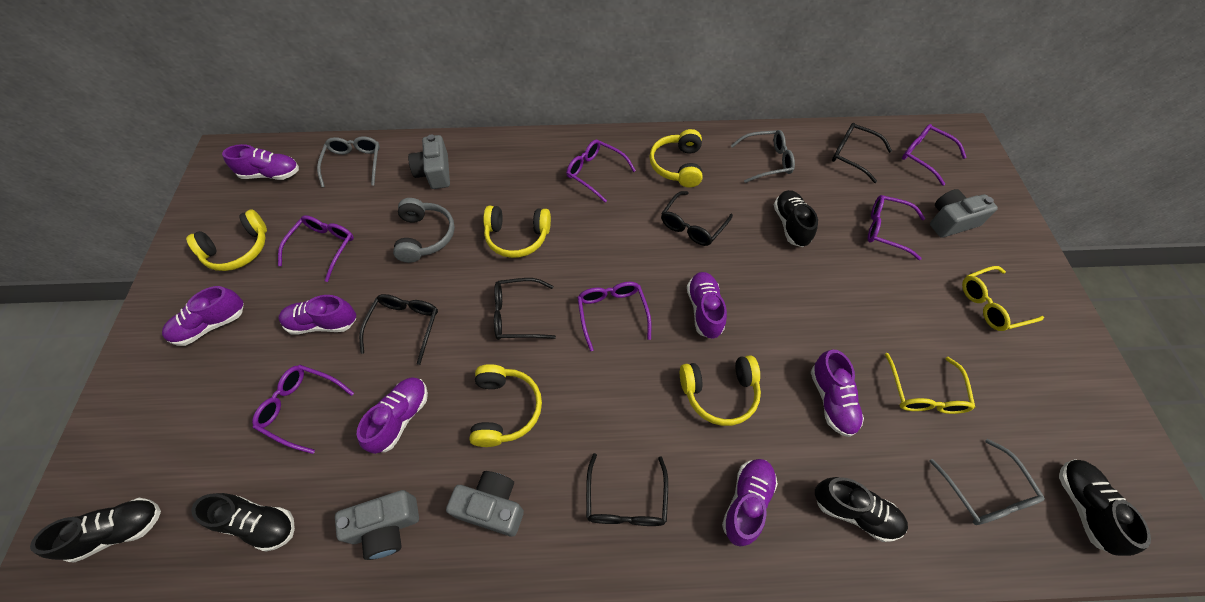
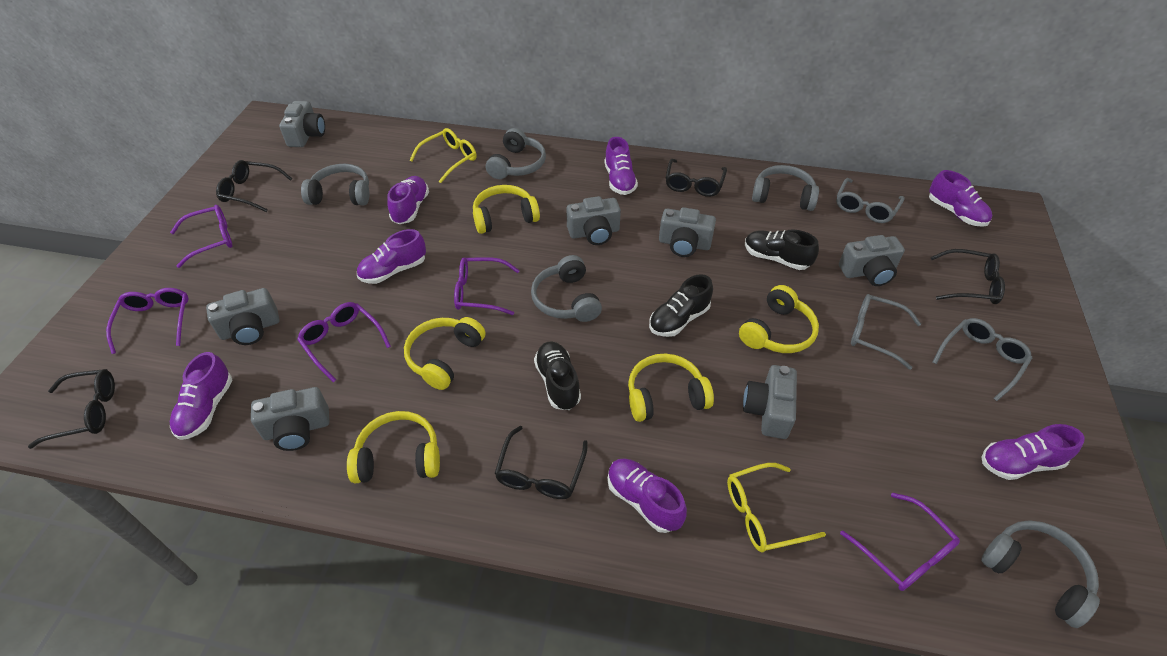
black shoe: [30,498,161,562] [192,493,295,551] [774,190,818,247] [815,477,908,542] [1059,459,1151,556] = 5 -> [534,342,581,410] [649,274,713,337] [745,229,819,270] = 3
grey camera: [335,490,419,560] [408,135,450,189] [446,471,524,537] [930,189,998,238] = 4 -> [206,288,279,345] [251,387,329,451] [279,101,325,147] [566,196,621,245] [659,207,716,257] [743,365,797,439] [839,235,905,286] = 7
grey headphones: [393,198,455,263] = 1 -> [301,164,369,206] [486,128,546,179] [531,255,602,322] [752,165,819,211] [981,520,1100,628] = 5
purple glasses: [252,365,354,454] [278,215,354,282] [566,140,636,202] [577,282,651,351] [868,195,925,260] [902,124,967,186] = 6 -> [106,288,189,354] [170,205,232,268] [297,302,391,382] [454,257,520,315] [840,492,960,591] = 5

